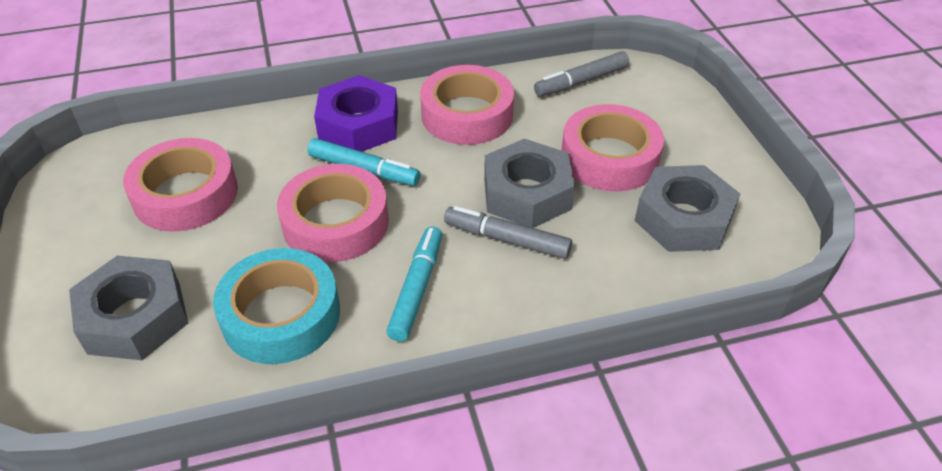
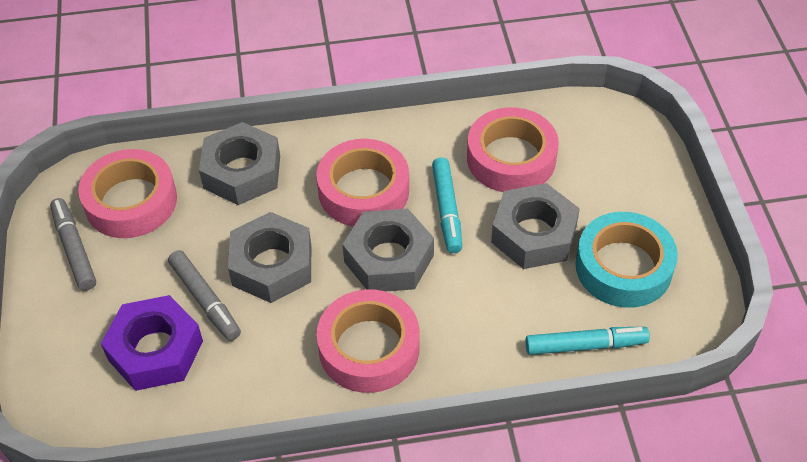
grey nut: [69,255,188,360] [484,139,575,228] [635,165,740,252] = 3 -> [199,122,280,205] [228,212,311,303] [342,208,434,292] [491,183,580,269] = 4

